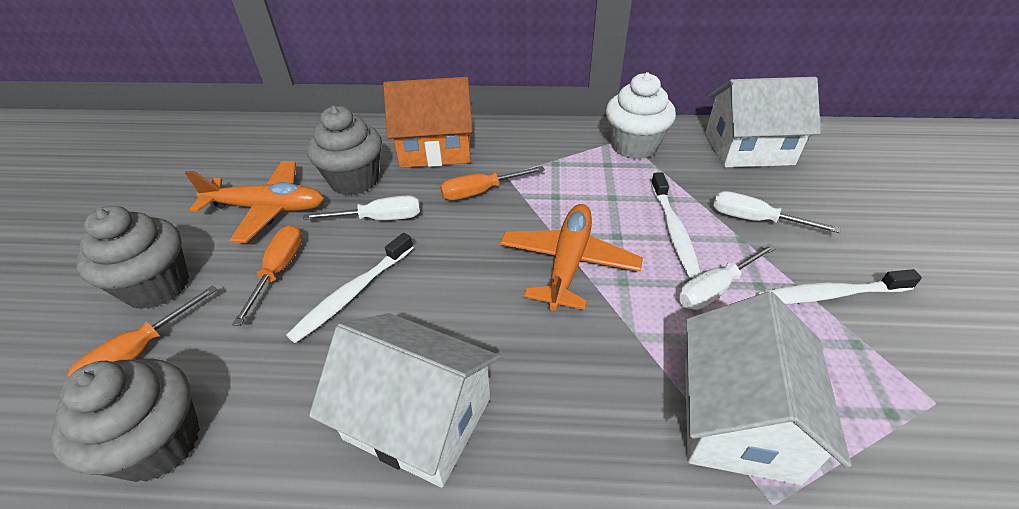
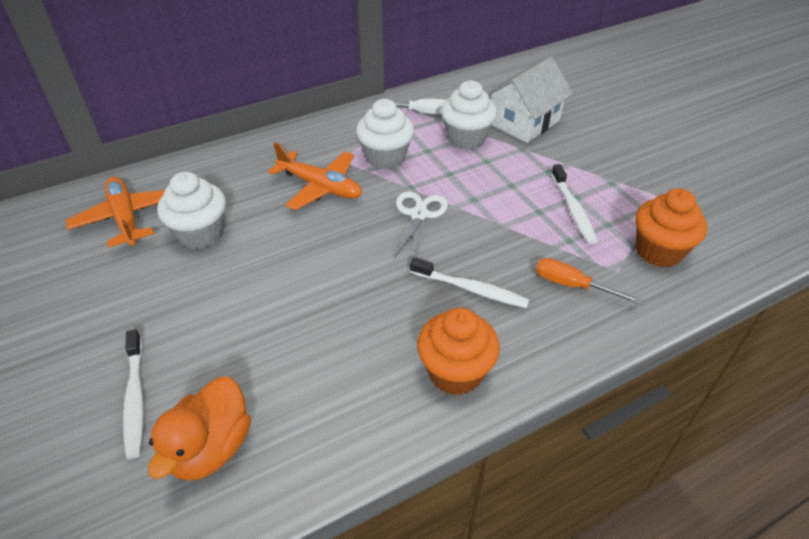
grey cupcake: [51,359,200,482] [76,206,189,309] [307,105,382,195] = 3 -> none = 0
orange cupcake: none = 0 -> [417,308,500,395] [635,188,707,267] = 2
orange duck: none = 0 -> [148,376,251,481] = 1
orange house: [383,77,473,168] = 1 -> none = 0
orange screwdriver: [67,285,217,377] [232,225,303,326] [440,166,545,200] = 3 -> [536,258,641,304] = 1
white cupcake: [606,72,676,159] = 1 -> [157,172,226,249] [356,99,414,170] [441,80,497,150] = 3
white house: [309,313,500,488] [685,292,851,485] [705,77,821,168] = 3 -> [486,56,573,143] = 1
white scissors: none = 0 -> [394,191,448,259] = 1
white screwdriver: [303,195,420,220] [678,244,776,310] [713,191,841,233] = 3 -> [373,99,445,115] = 1

